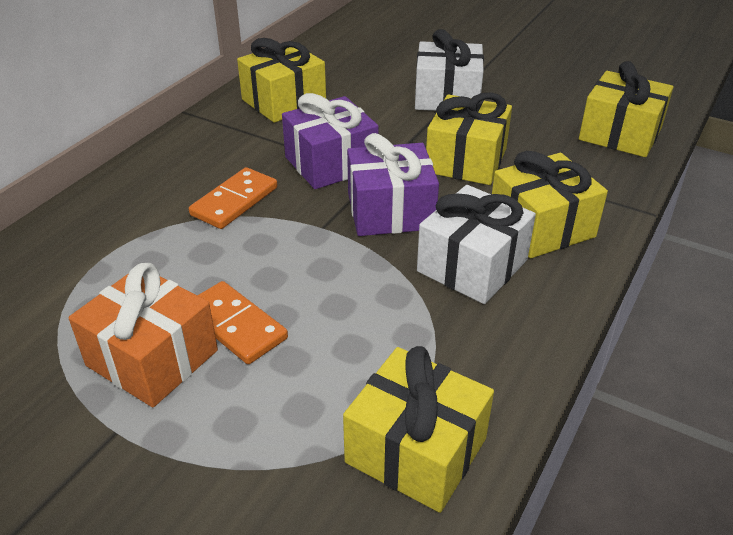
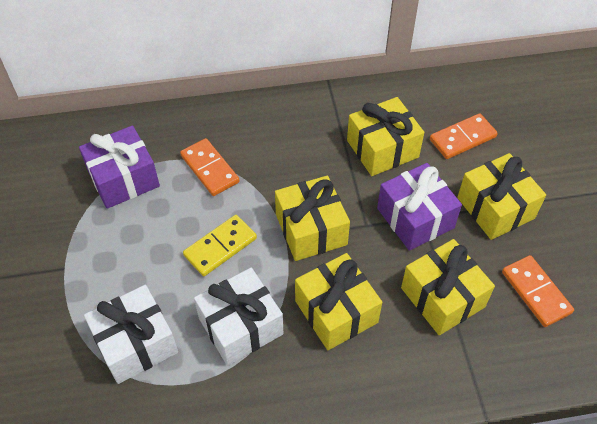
orange domino: [189,167,277,229] [197,281,288,364] = 2 -> [180,138,239,196] [430,113,498,159] [502,255,574,327] = 3
orange gift: [69,263,218,407] = 1 -> none = 0
yellow domino: none = 0 -> [183,215,257,276] = 1

